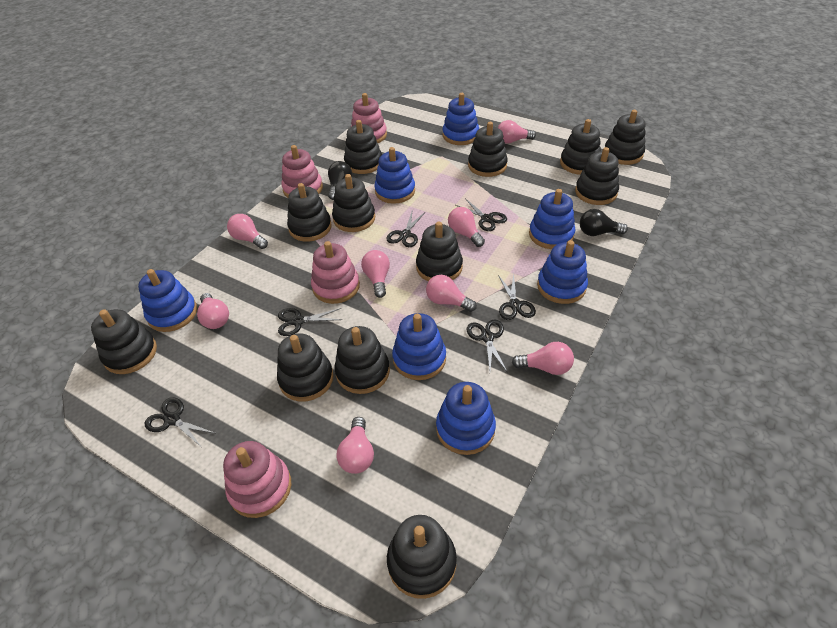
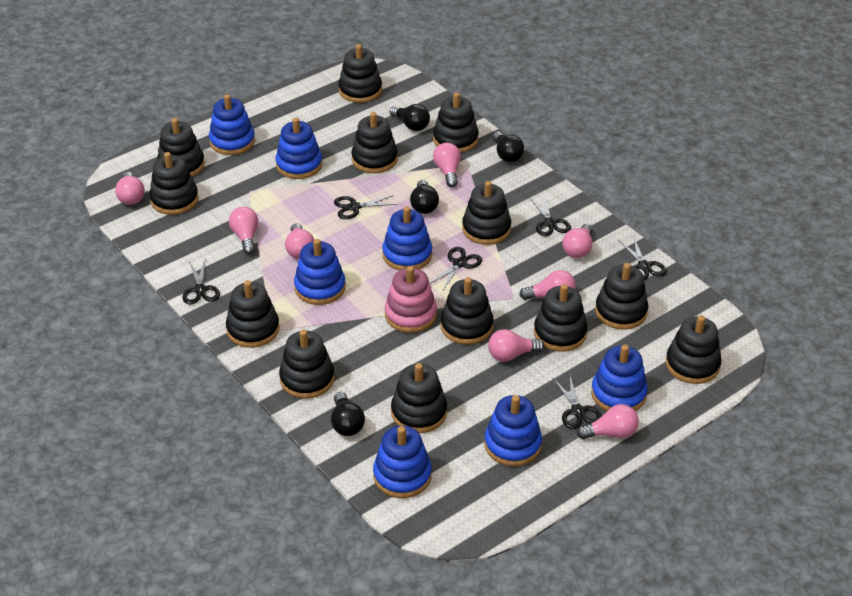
black light bulb: [328,161,352,200] [580,209,628,236] = 2 -> [331,392,365,436] [390,104,430,131] [410,180,439,214] [493,132,524,162] = 4
black stacking toy: [91,309,157,374] [277,333,334,402] [287,183,332,242] [332,174,375,232] [334,326,390,394] [344,120,382,174] [387,515,457,599] [416,222,463,281] [468,122,508,177] [560,119,601,175] [575,147,619,205] [605,110,646,165] = 12 -> [149,152,199,215] [157,118,205,177] [226,280,280,348] [279,329,335,399] [338,44,382,103] [351,112,398,173] [391,363,447,433] [433,93,479,153] [441,277,494,345] [462,181,511,245] [534,284,587,352] [595,263,648,330] [666,315,722,384] = 13
pink stacking toy: [223,441,291,518] [281,145,323,198] [311,241,360,304] [351,93,387,143] = 4 -> [385,266,437,333] = 1

